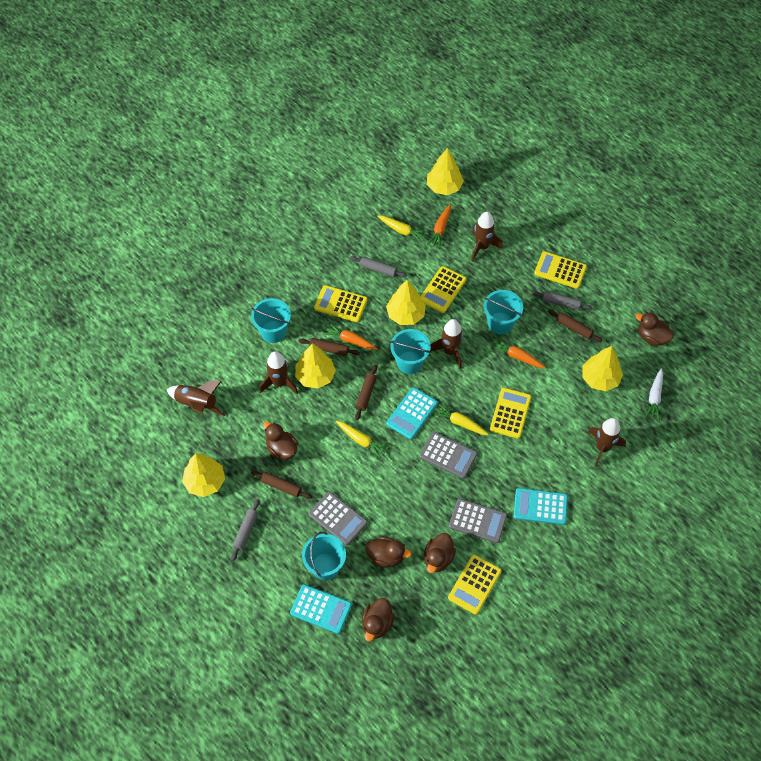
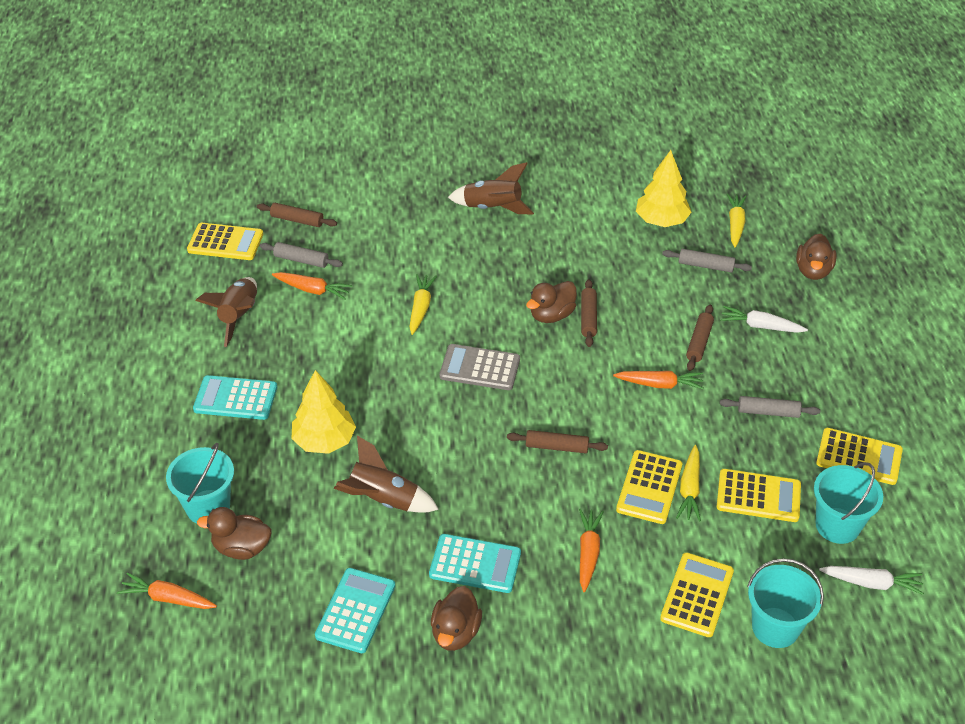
brown duck: [263,422,298,460] [362,598,395,641] [365,537,412,567] [424,533,456,573] [635,312,674,346] = 5 -> [197,507,272,560] [431,586,482,651] [526,281,577,323] [796,233,837,280] = 4
brown rocket: [166,380,225,416] [259,351,298,394] [430,319,463,369] [471,212,503,262] [588,418,626,467] = 5 -> [196,277,257,347] [334,435,439,513] [448,162,534,215] = 3
grey calculator: [309,492,368,545] [419,432,478,479] [449,498,507,543] = 3 -> [439,344,520,390] = 1
orange carrot: [323,323,377,350] [427,204,451,248] [490,337,545,368] = 3 -> [117,572,217,609] [272,272,352,300] [579,508,604,592] [613,371,703,389] = 4
turquoise bucket: [251,298,291,343] [302,532,346,580] [390,329,431,374] [484,290,523,334] = 4 -> [166,443,234,524] [747,558,824,648] [814,462,883,544] = 3
white carrot: [645,369,663,421] = 1 -> [720,306,808,333] [819,566,924,595] = 2
yellow tree: [182,453,225,497] [295,343,336,389] [386,280,426,325] [427,148,464,195] [582,346,623,391] = 5 -> [292,370,356,454] [636,150,692,227] = 2

